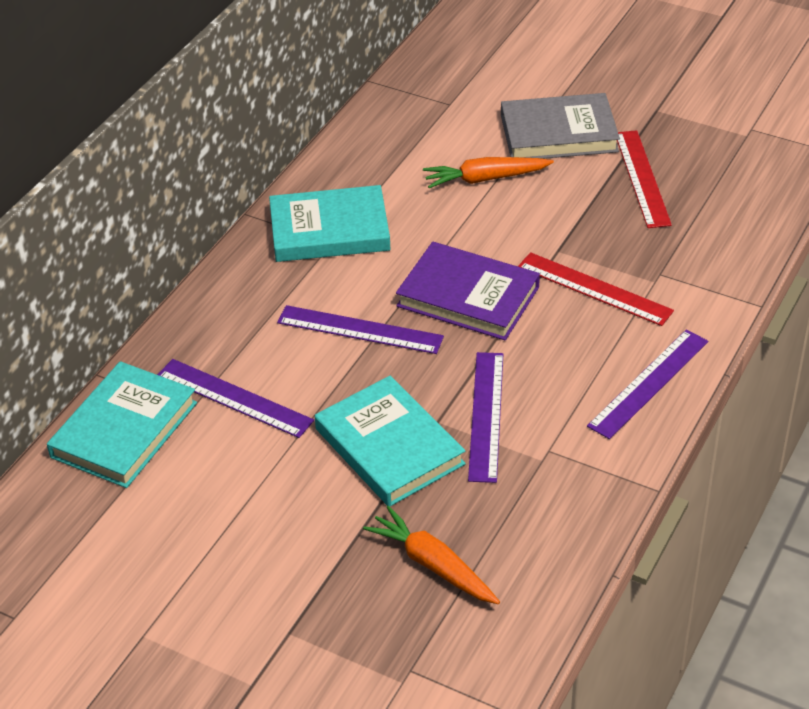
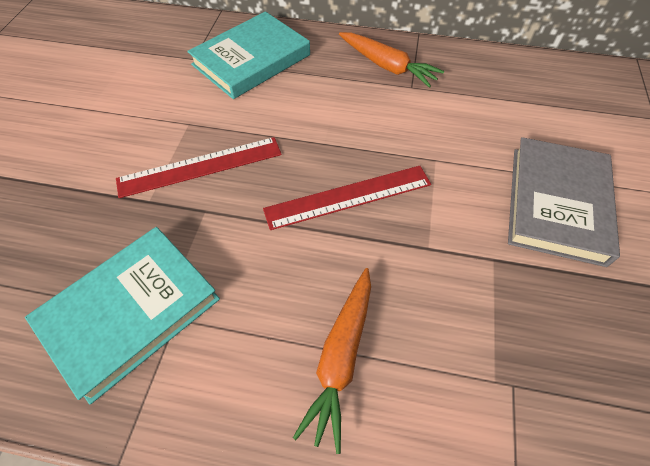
purple book: [396,242,540,340] = 1 -> none = 0
purple ruler: [157,359,314,438] [277,305,444,354] [468,352,503,483] [587,330,708,439] = 4 -> none = 0
turquoise book: [47,361,197,488] [269,185,390,262] [315,376,466,506] = 3 -> [25,227,220,404] [187,12,310,99] = 2

